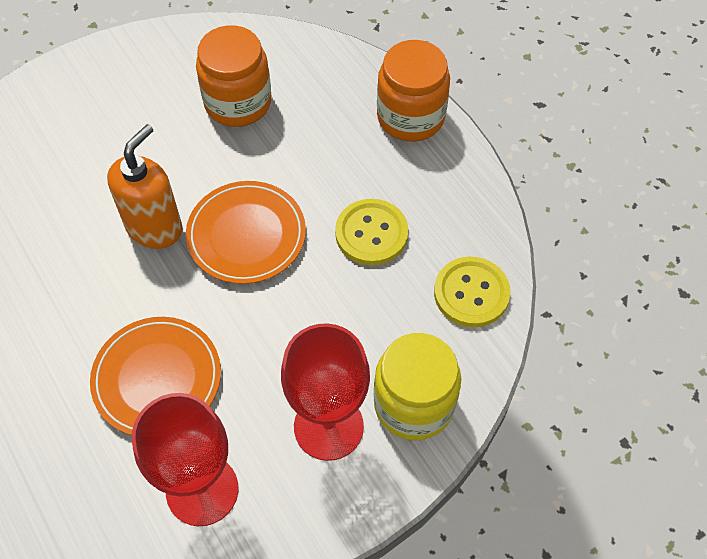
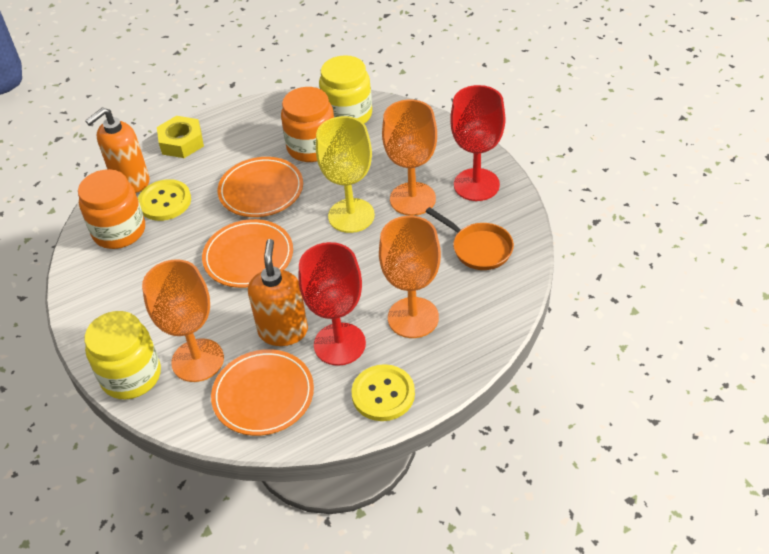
orange goblet: none = 0 -> [142,259,224,382] [379,216,441,338] [382,99,437,216] = 3
orange pan: none = 0 -> [425,207,514,270] = 1
orange plate: [90,317,221,435] [186,181,306,284] = 2 -> [202,219,293,288] [211,349,314,436] [218,157,303,217] = 3
orange soap dispenser: [107,124,182,249] = 1 -> [85,108,150,193] [248,239,308,346] = 2
yellow goblet: none = 0 -> [316,116,375,233] = 1
yellow jar: [374,333,461,441] = 1 -> [84,311,161,399] [319,55,372,124] = 2
yellow nut: none = 0 -> [157,116,204,158] = 1

